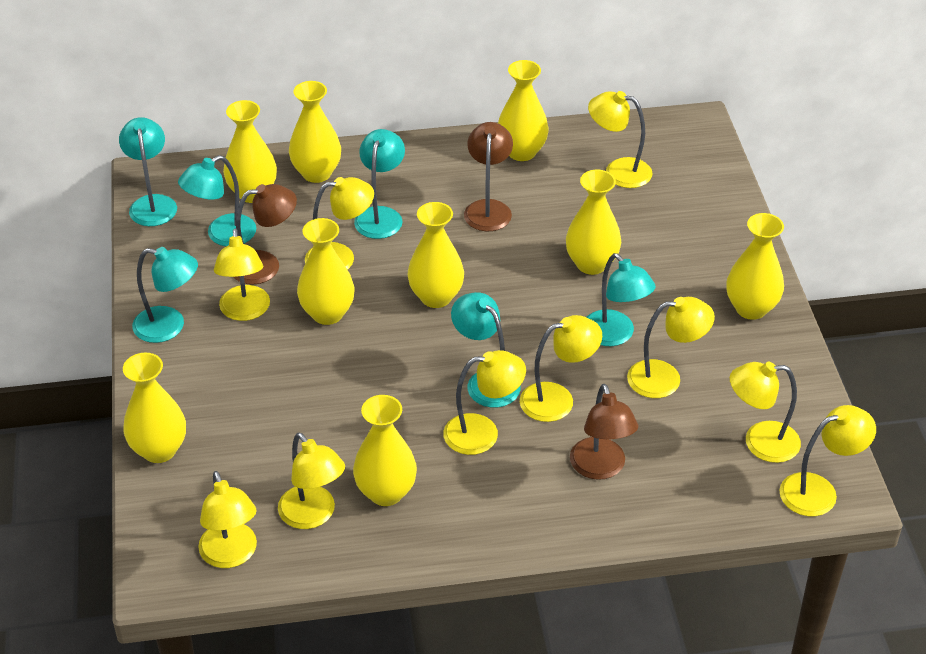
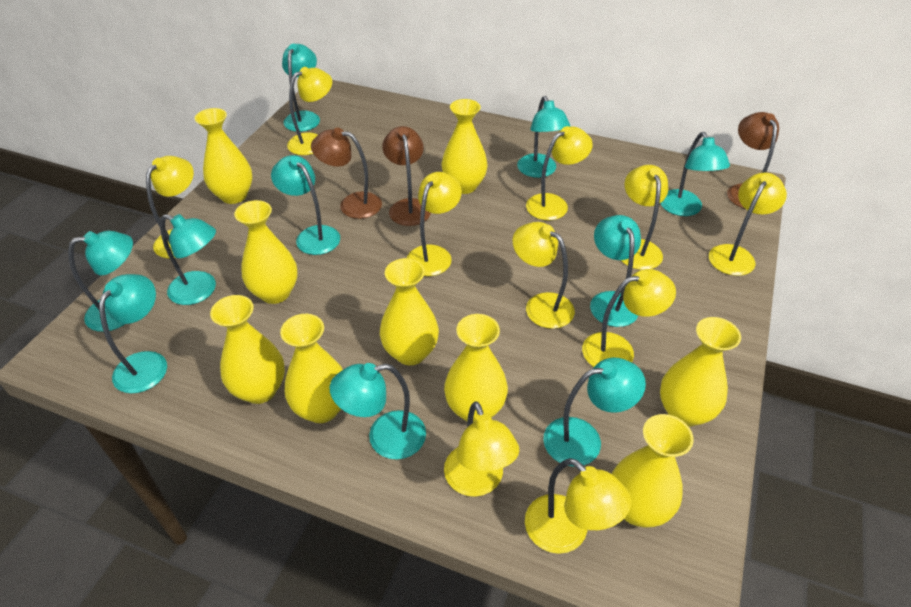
turquoise lamp: [119,117,177,226] [132,247,198,343] [178,155,256,246] [354,129,405,239] [451,292,521,408] [586,253,656,346] = 6 -> [68,231,133,332] [99,274,167,393] [160,214,216,305] [271,155,340,255] [282,44,320,132] [329,363,426,460] [517,96,570,178] [543,358,646,467] [590,215,641,327] [660,132,730,216] = 10

